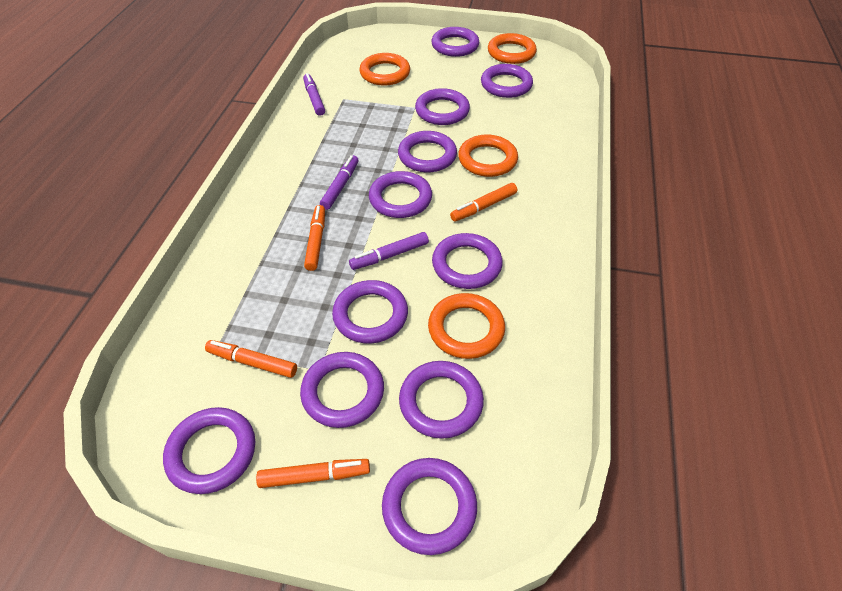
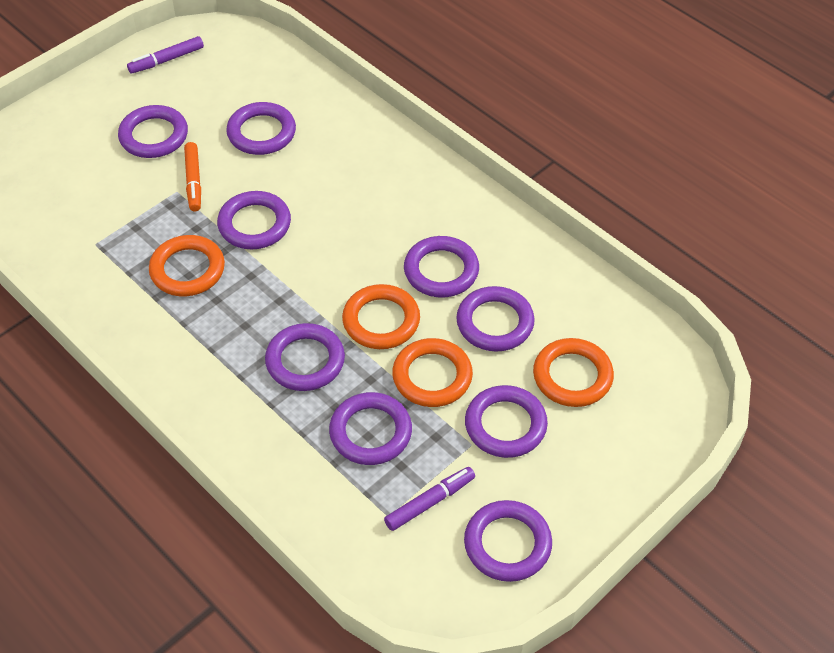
orange marker: [205,340,297,378] [256,459,370,488] [304,205,325,271] [450,183,517,222] = 4 -> [184,142,201,211] = 1
purple marker: [303,73,325,116] [320,155,359,210] [349,232,429,270] = 3 -> [127,36,204,74] [384,467,475,531] = 2
purple ring: [163,407,255,494] [300,352,384,428] [332,280,408,344] [369,171,432,218] [382,458,477,555] [398,131,457,172] [399,361,484,439] [415,88,470,125] [431,27,479,57] [432,233,503,289] [481,64,533,98] = 11 -> [118,105,188,158] [217,191,291,249] [226,102,296,155] [265,323,345,391] [329,392,412,465] [404,236,479,297] [456,286,535,351] [464,500,552,582] [465,385,548,458] = 9

